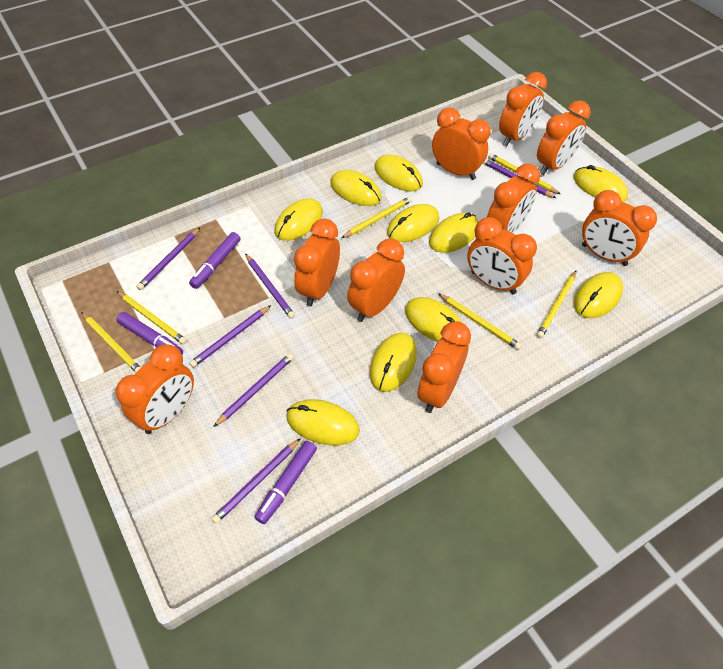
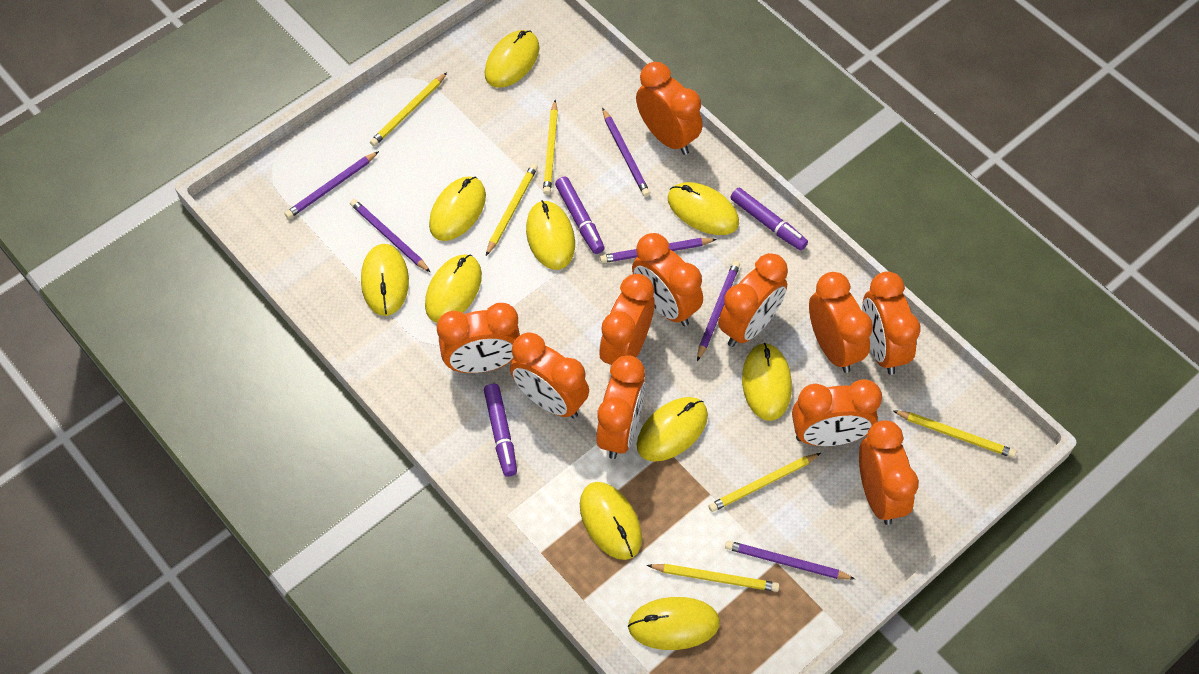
orange clock: [116,344,194,434] [294,218,340,307] [347,239,405,322] [417,321,471,413] [432,107,491,180] [467,217,537,294] [487,163,540,233] [499,72,547,146] [537,100,590,175] [582,190,657,266] = 10 -> [437,303,520,373] [510,332,589,419] [596,355,646,459] [599,274,654,365] [632,233,703,326] [636,62,702,155] [718,253,788,347] [792,379,882,446] [809,272,873,373] [859,420,919,525] [862,271,920,375] = 11

